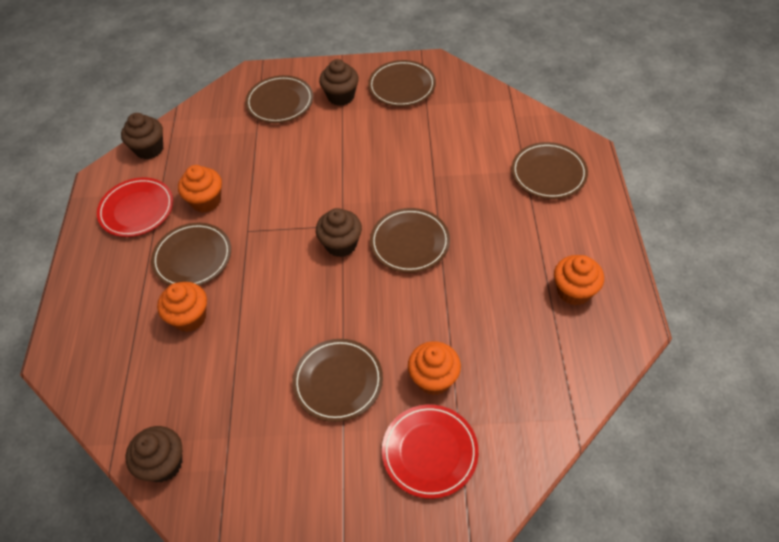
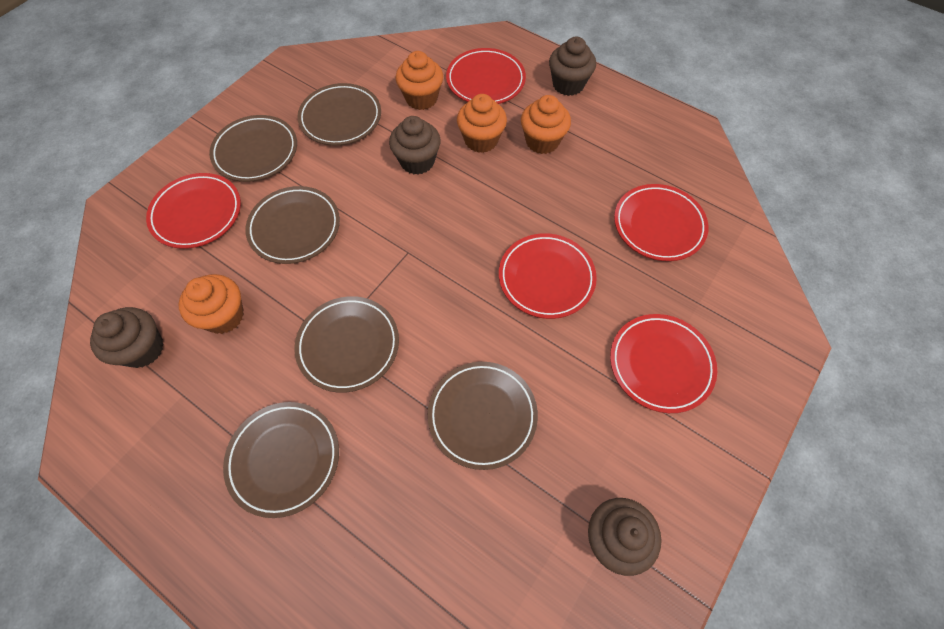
red plate: [97,178,173,237] [382,404,479,499] = 2 -> [146,173,241,249] [446,48,526,104] [499,233,597,319] [610,314,717,413] [614,184,709,261] = 5

